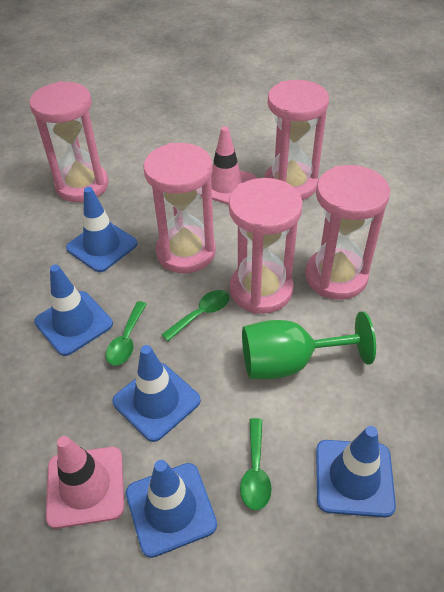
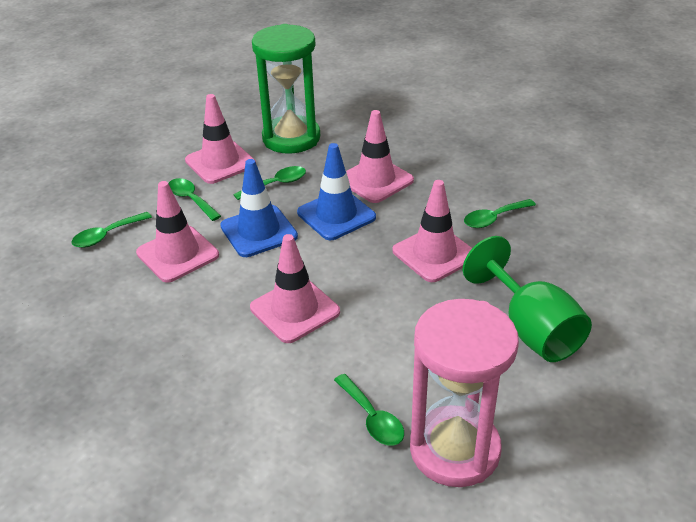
blue traffic cone: [34,265,113,356] [66,187,138,272] [112,345,201,442] [126,460,217,558] [316,426,396,517] = 5 -> [220,159,298,257] [297,143,376,240] = 2
green hourglass: none = 0 -> [252,24,321,154] = 1
green spoon: [106,301,147,366] [161,290,229,341] [240,418,272,510] = 3 -> [71,212,152,248] [168,178,221,221] [233,166,306,200] [334,374,404,446] [464,199,536,228] = 5
pink hourglass: [29,81,109,202] [143,143,216,273] [229,178,303,314] [264,80,329,200] [305,165,390,300] = 5 -> [410,299,519,487] = 1
pink traffic cone: [46,436,124,529] [200,126,257,205] = 2 -> [136,181,219,283] [185,94,256,184] [250,234,340,343] [346,110,414,203] [393,180,472,282] = 5

